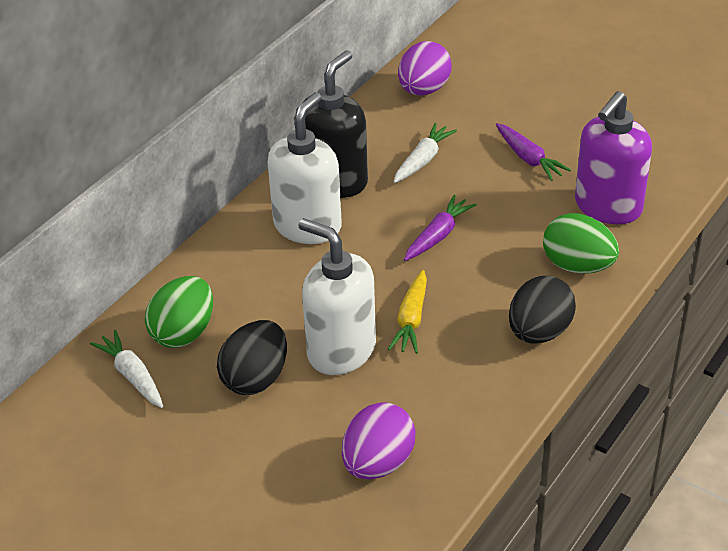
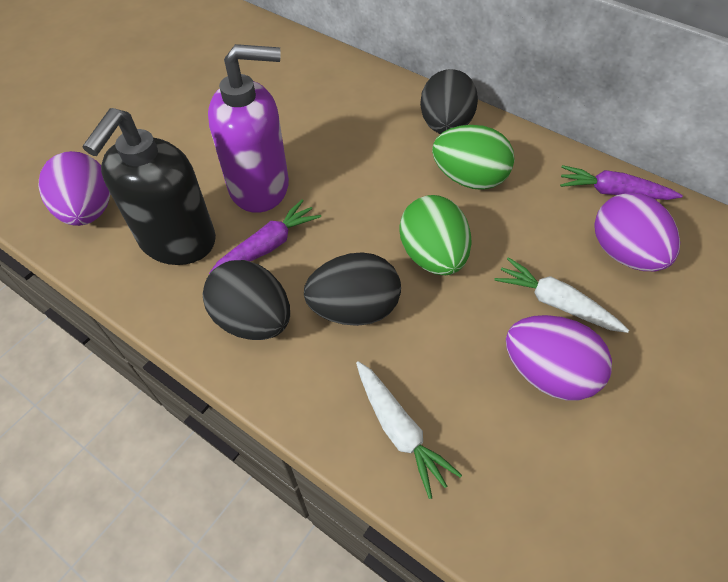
black egg: [217,320,287,395] [509,276,576,344] = 2 -> [203,260,290,340] [304,252,401,326] [420,69,478,134] = 3
purple egg: [342,402,415,480] [398,41,452,96] = 2 -> [39,151,110,226] [506,315,612,400] [594,192,680,271] = 3
white soap dispenser: [267,92,342,244] [298,218,376,375] = 2 -> none = 0
yellow carrot: [388,270,427,354] = 1 -> none = 0

